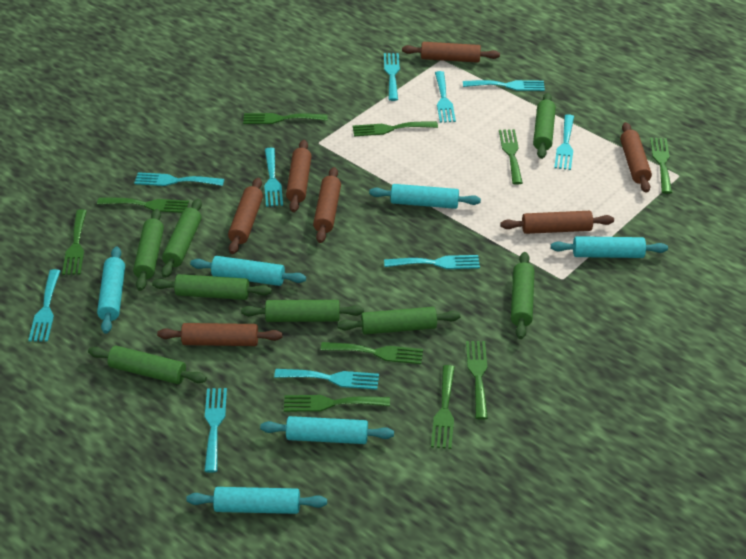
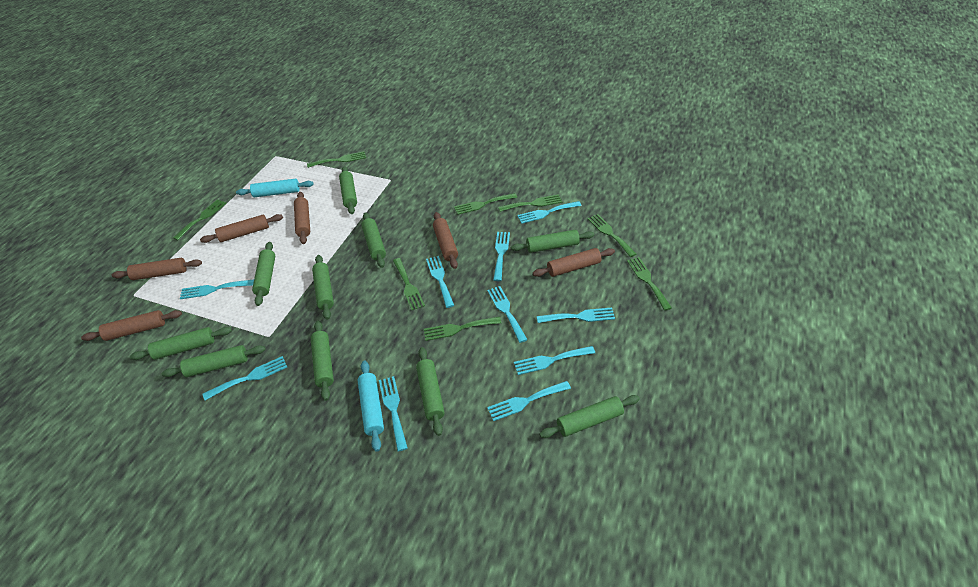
brown rolling pin: [157,323,282,346] [228,178,263,254] [286,140,312,212] [313,167,341,243] [402,42,500,63] [500,211,614,234] [620,122,652,193] = 7 -> [81,310,182,341] [112,258,202,280] [200,214,283,243] [294,192,310,244] [433,212,458,269] [533,248,615,277] = 6
green fork: [62,209,87,275] [97,197,189,213] [243,113,328,124] [284,395,390,412] [320,342,423,364] [353,121,438,137] [431,365,455,449] [466,341,488,420] [499,129,523,185] [650,138,672,194] = 10 -> [173,200,226,240] [307,151,366,168] [393,258,425,310] [424,317,501,341] [454,193,517,215] [498,194,563,212] [588,214,636,257] [627,257,672,311] = 8
green rolling pin: [88,346,207,384] [133,209,164,291] [152,274,272,300] [161,199,202,278] [241,300,364,322] [337,307,460,334] [511,252,535,339] [533,93,556,159] = 8 -> [130,327,232,360] [162,345,266,377] [252,242,275,306] [311,321,334,401] [312,255,334,320] [339,166,357,214] [361,212,386,268] [416,347,445,436] [511,230,594,253] [539,395,640,438] = 10
turquoise rolling pin: [97,247,125,334] [186,487,327,514] [190,256,306,286] [260,416,394,444] [369,184,481,209] [551,236,668,258] = 6 -> [236,179,314,197] [357,361,384,452] = 2

